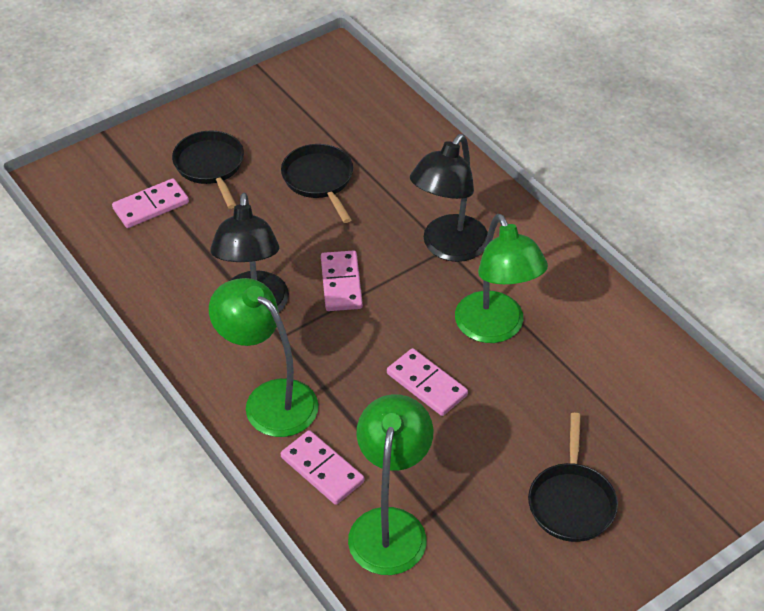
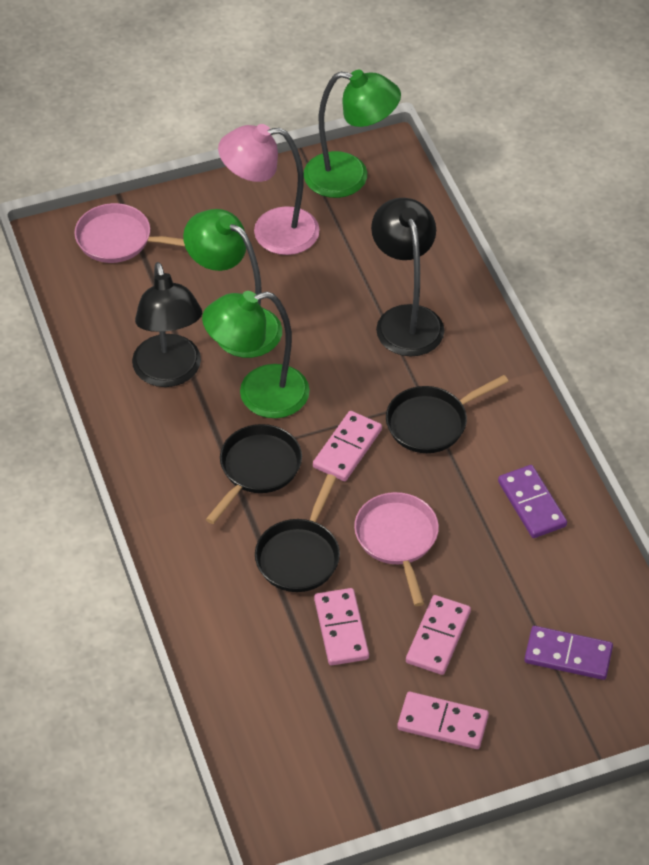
pink lamp: none = 0 -> [218,124,320,255] = 1
pink pan: none = 0 -> [74,203,185,263] [354,492,439,606] = 2
purple domino: none = 0 -> [498,465,567,538] [524,626,613,680] = 2

